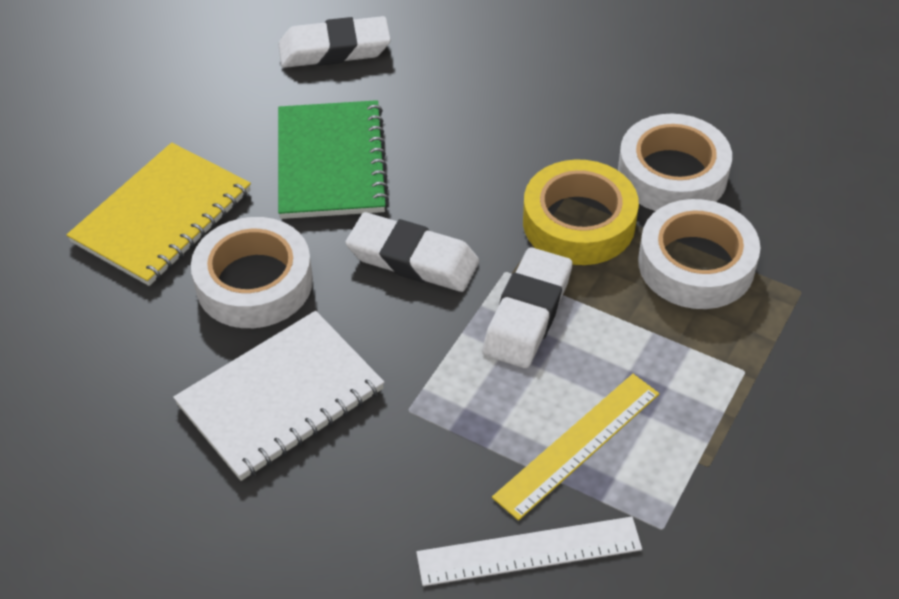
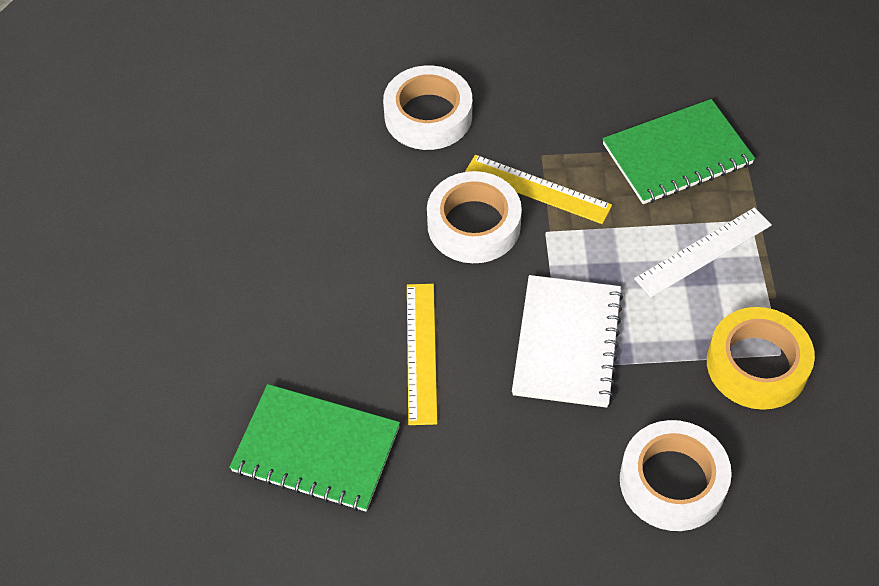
green notebook: [278,100,389,219] = 1 -> [229,384,400,512] [602,99,755,204] = 2
white eraser: [278,16,391,68] [345,212,479,292] [482,247,572,368] = 3 -> none = 0
yellow notebook: [67,143,251,286] = 1 -> none = 0
yellow ruler: [492,374,659,521] = 1 -> [407,284,437,425] [465,155,612,224] = 2

